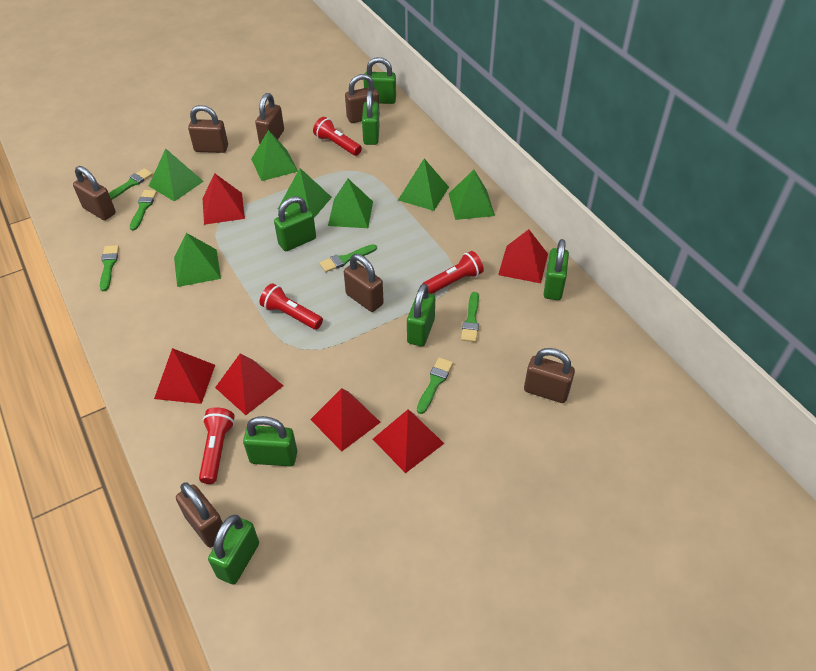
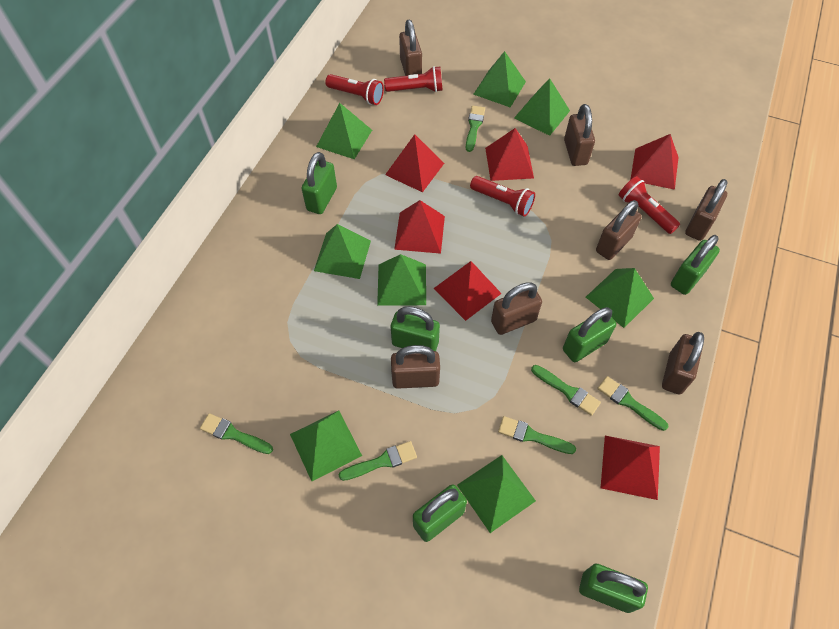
green padlock: [208,514,259,585] [243,416,297,466] [274,196,316,251] [362,91,380,145] [364,57,396,104] [407,284,435,346] [543,239,569,300] = 7 -> [301,152,337,214] [391,306,440,351] [413,484,467,542] [563,307,616,362] [579,564,648,613] [671,235,720,295] = 6
green pyramid: [149,149,204,202] [174,233,221,287] [251,130,298,181] [278,168,332,218] [328,179,373,228] [398,159,449,211] [449,170,495,220] = 7 -> [290,411,362,481] [314,224,371,279] [316,103,372,159] [377,254,426,306] [457,455,536,533] [473,51,526,107] [514,78,570,136] [586,268,654,328] = 8

